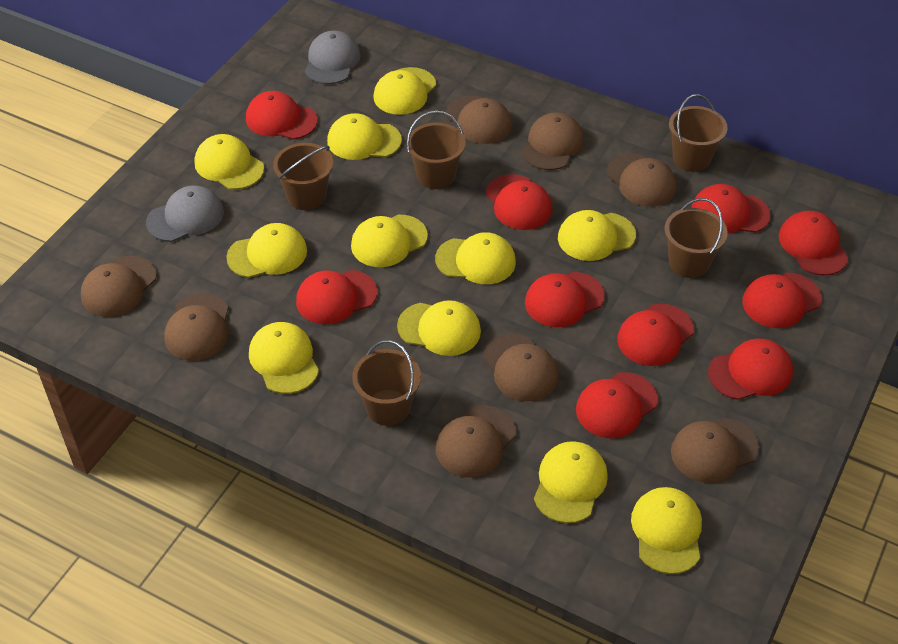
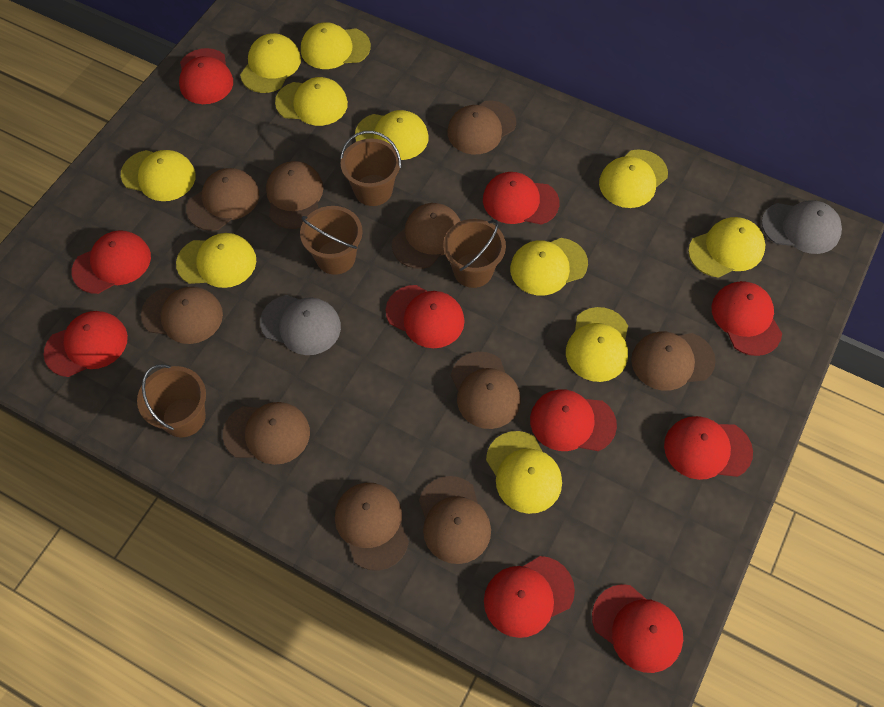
brown bucket: [273,143,333,210] [352,340,421,426] [407,111,466,189] [664,198,728,278] [669,94,728,172] = 5 -> [137,364,206,438] [300,206,362,275] [340,131,401,206] [443,219,506,288] = 4
brown cap: [81,256,157,317] [164,294,229,361] [436,405,516,477] [446,96,512,144] [483,334,559,401] [522,112,584,170] [607,154,676,206] [671,418,759,483] = 8 -> [141,287,223,344] [186,168,259,231] [223,402,310,465] [266,161,323,229] [335,483,409,571] [392,203,460,269] [419,476,491,564] [447,101,516,154] [451,352,520,429] [631,331,716,391] = 10

